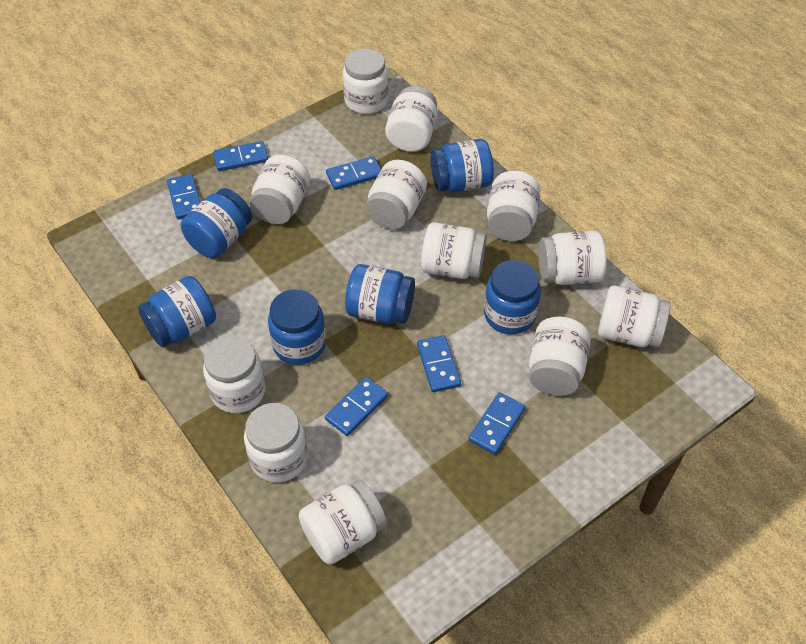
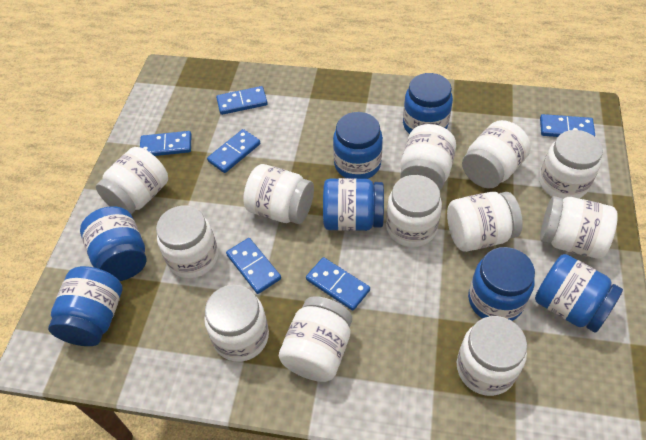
blue jar: [138,276,216,347] [181,188,252,258] [268,289,326,365] [345,264,415,324] [430,139,494,192] [484,260,541,334] = 6 -> [48,266,123,346] [80,206,147,281] [323,178,384,231] [333,112,383,179] [403,73,453,134] [468,247,535,321] [535,254,623,333] = 7

